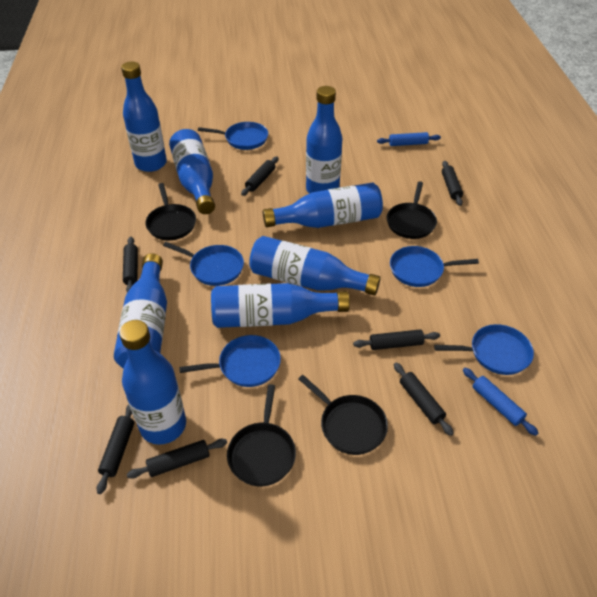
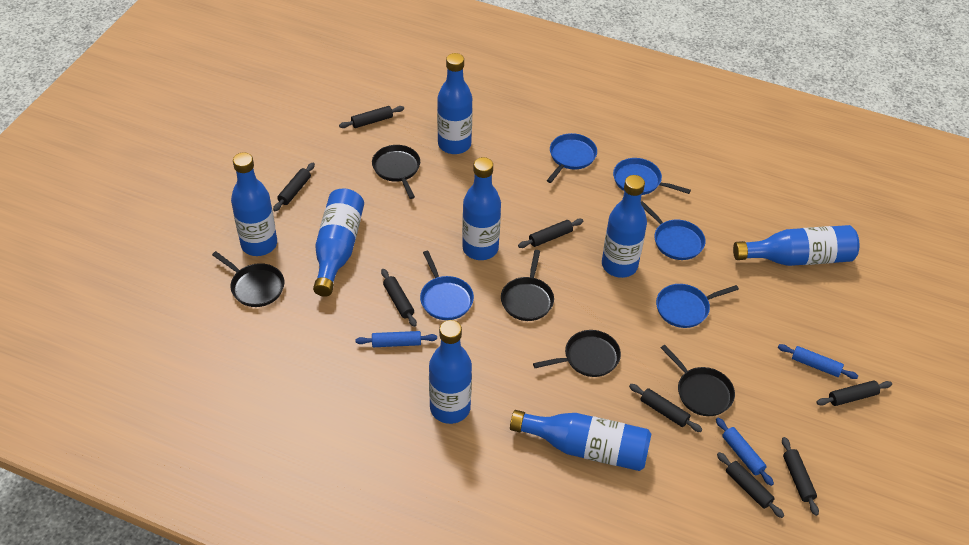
black pan: [145,183,196,240] [227,384,296,486] [298,375,388,455] [387,181,437,239] = 4 -> [212,251,284,307] [372,145,420,199] [501,250,554,321] [533,330,621,377] [661,345,735,416] = 5
black rolling pin: [97,404,134,494] [123,237,138,293] [127,439,227,479] [241,156,278,196] [353,329,440,350] [394,362,454,436] [442,161,463,206] = 7 -> [273,163,315,211] [339,106,404,128] [381,269,417,327] [518,219,583,248] [629,384,703,432] [717,452,784,518] [782,437,819,516] [816,380,892,406] = 8
blue rolling pin: [377,132,441,146] [463,368,538,436] = 2 -> [355,331,437,347] [716,418,774,486] [778,344,858,379] = 3

